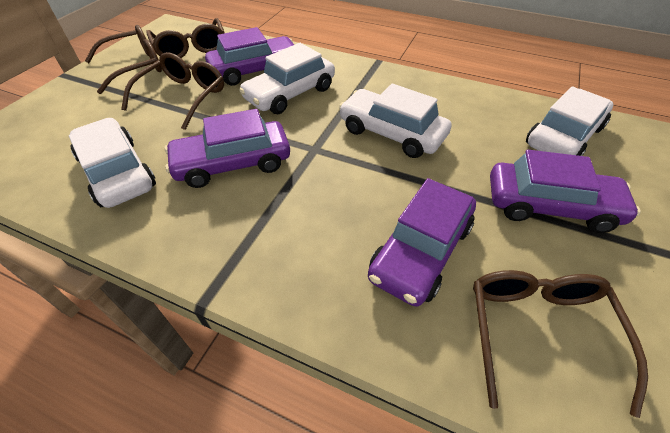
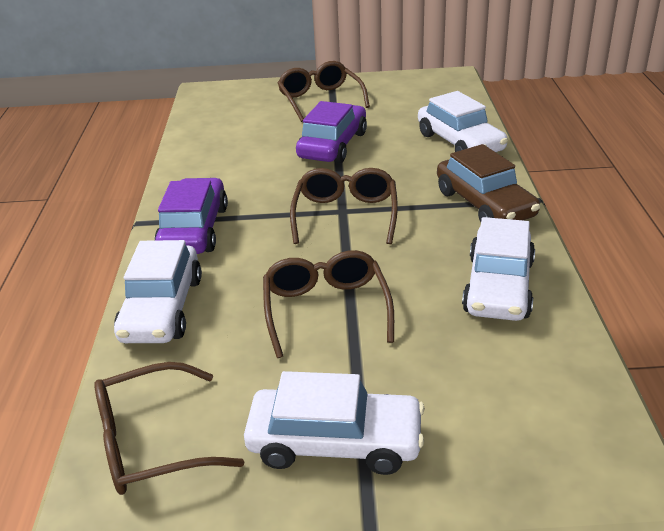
brown car: none = 0 -> [437,144,540,222] = 1
purple car: [165,109,290,188] [205,27,294,86] [368,178,476,307] [490,150,641,233] = 4 -> [154,178,228,254] [296,101,367,163] = 2

